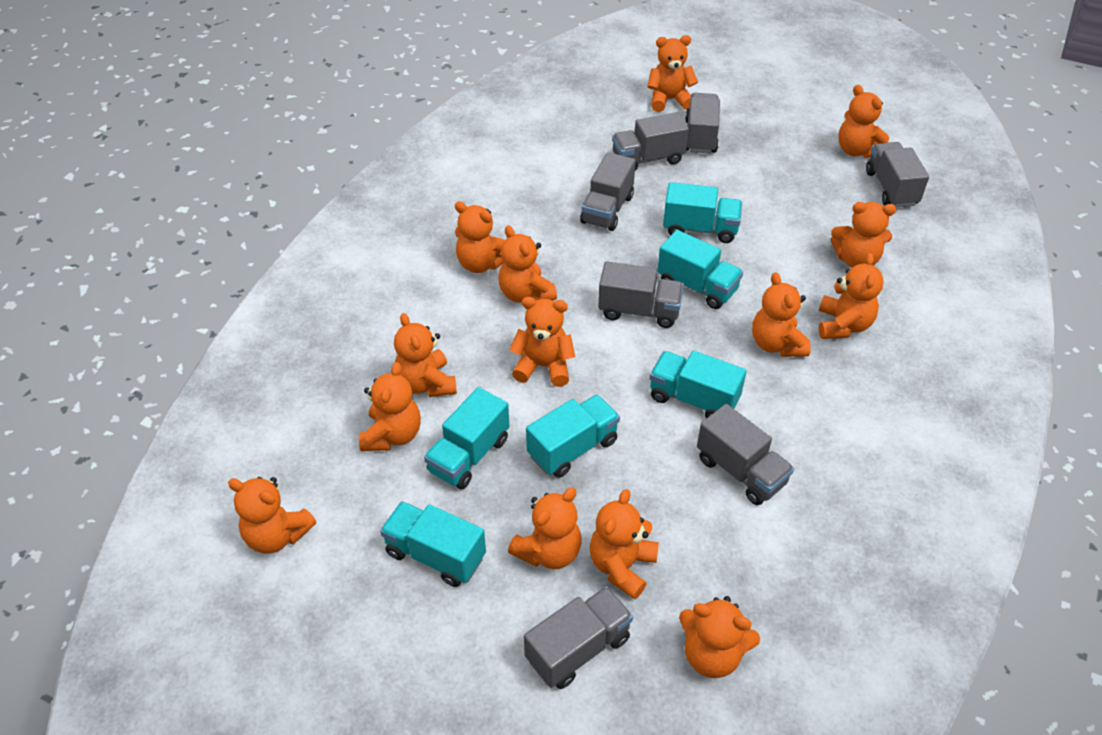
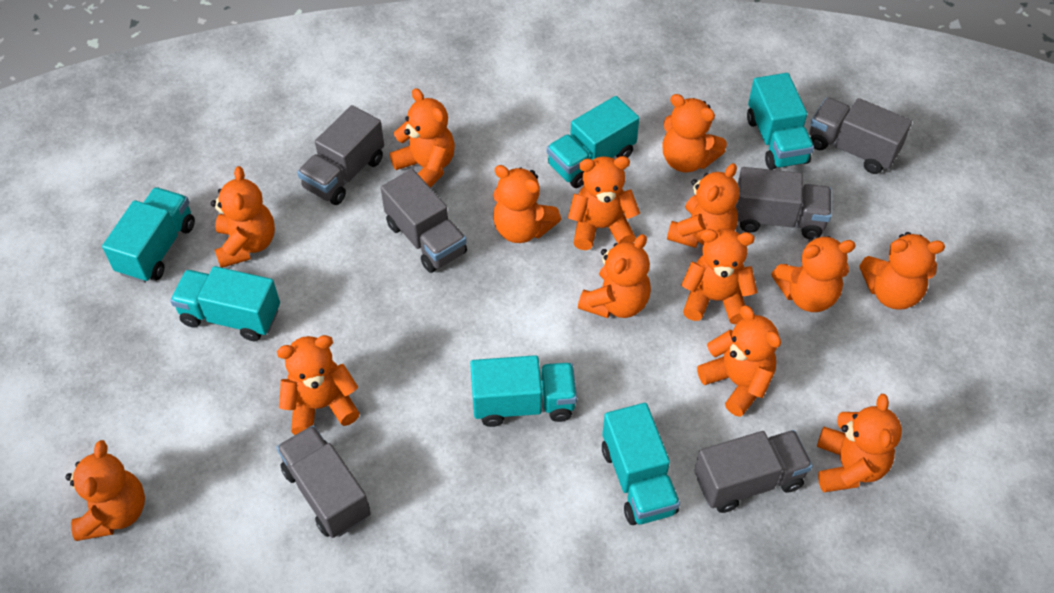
grey truck: [524,587,633,689] [580,152,636,231] [598,261,684,328] [612,112,689,171] [685,93,720,154] [697,404,794,505] [866,142,929,207] = 7 -> [276,425,371,538] [297,105,384,205] [381,169,467,273] [694,430,813,513] [735,167,832,239] [810,98,912,174] = 6

